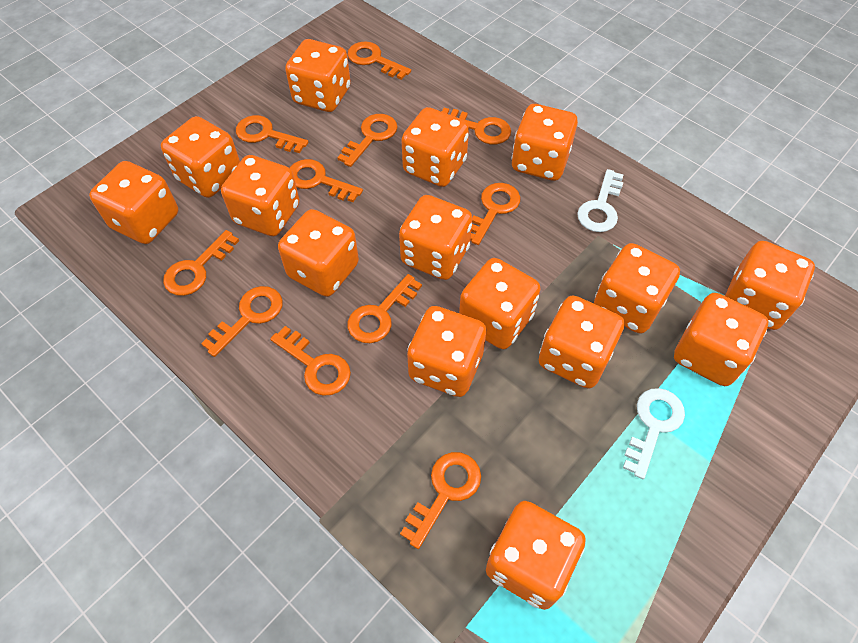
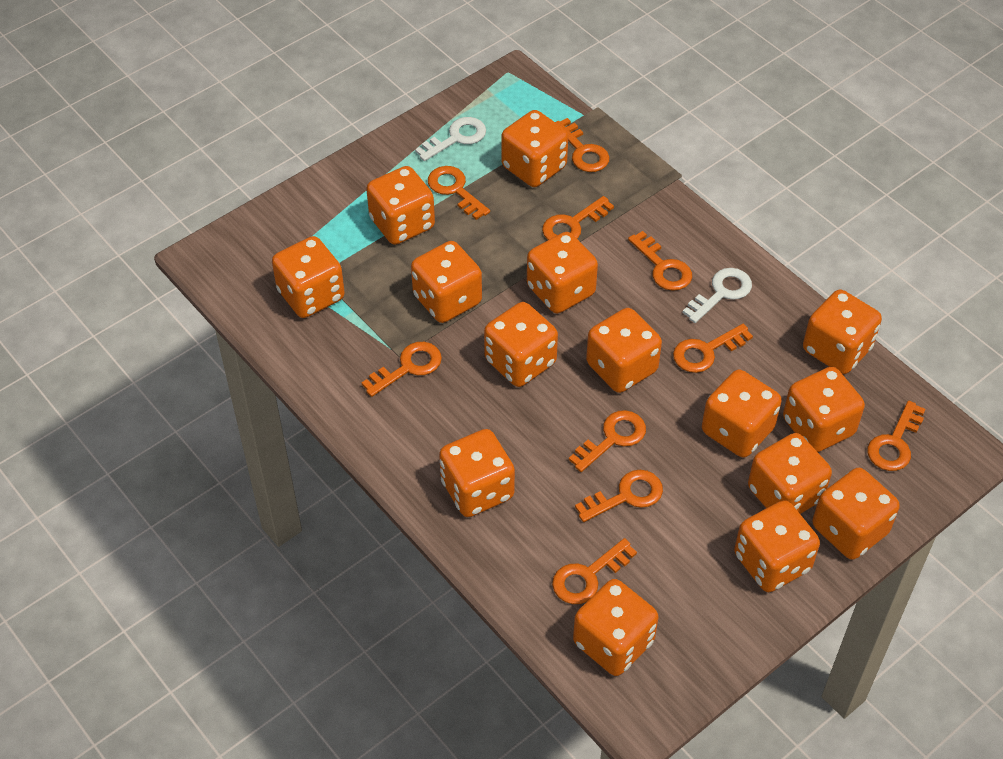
orange key: [163,230,239,296] [201,286,283,357] [236,115,308,153] [270,326,351,396] [290,159,363,202] [337,114,398,167] [347,41,411,80] [348,274,422,343] [400,452,481,549] [442,108,511,145] [470,183,520,245] = 11 -> [362,342,442,397] [428,166,490,220] [542,196,614,240] [552,538,637,604] [555,118,609,172] [569,410,646,472] [575,470,663,522] [628,231,692,291] [673,324,753,373] [867,401,925,471] = 10

